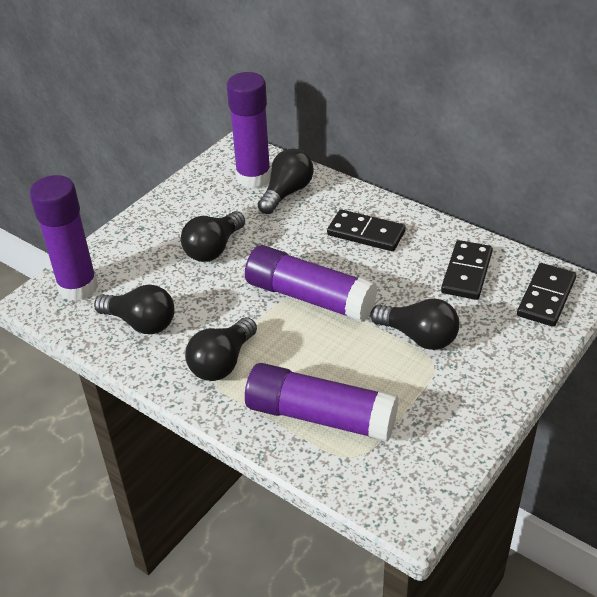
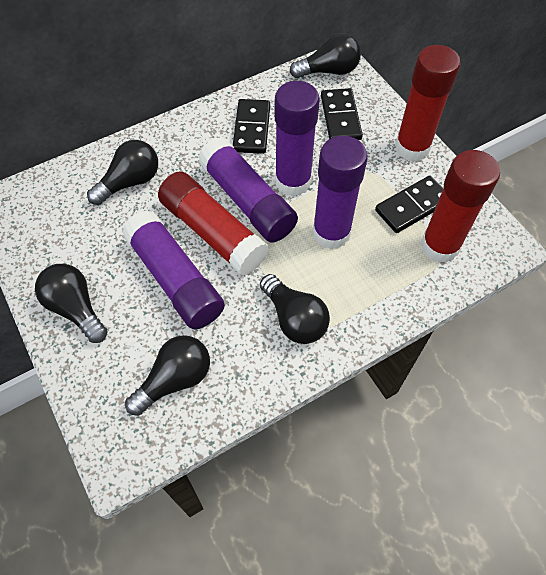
red glue stick: none = 0 -> [158,171,269,276] [395,45,460,161] [421,150,500,263] = 3

